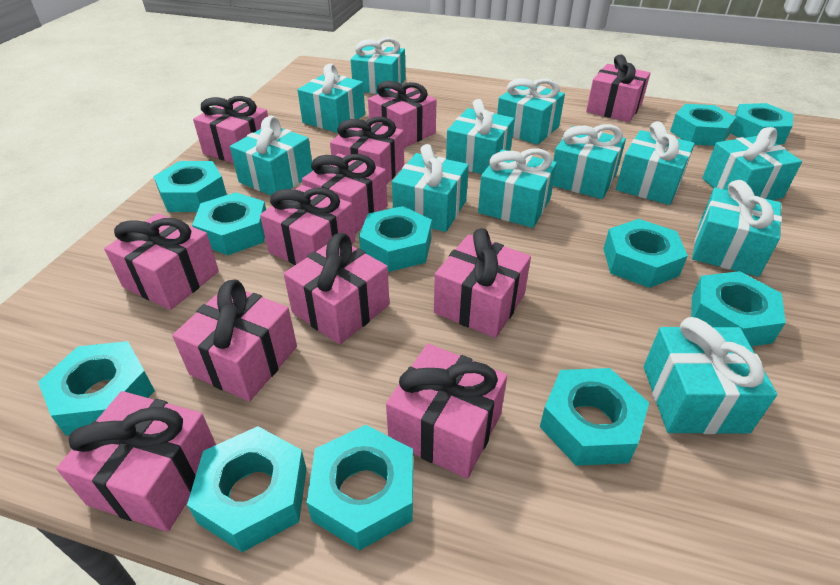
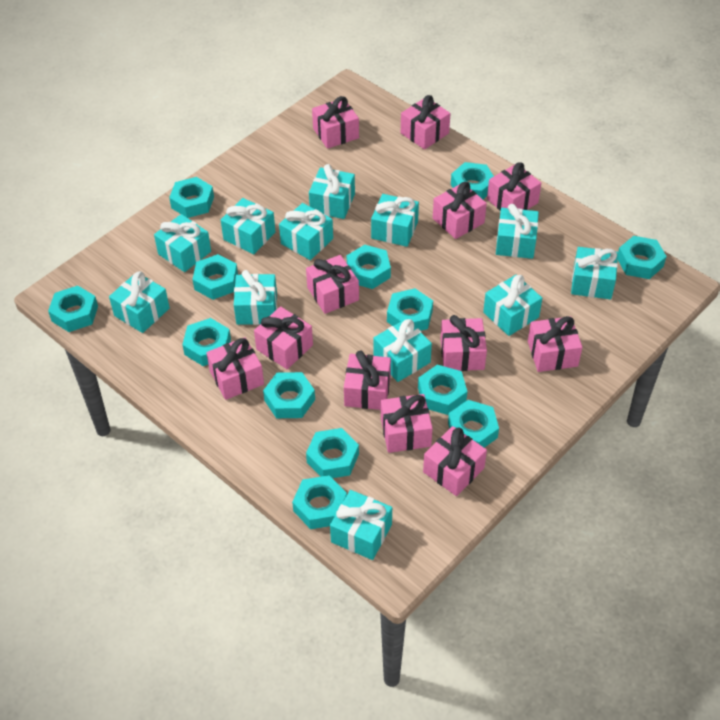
turquoise nut: [38,341,155,436] [153,161,227,212] [187,426,307,552] [192,192,266,255] [307,425,413,550] [359,206,432,272] [540,368,649,466] [604,219,688,288] [670,104,736,146] [691,271,786,346] [730,103,793,144] = 11 -> [48,286,98,332] [169,177,214,218] [182,318,231,366] [192,254,238,300] [263,372,315,418] [292,475,347,529] [306,428,359,478] [347,245,391,289] [387,288,433,331] [418,365,467,415] [448,400,499,448] [451,162,494,199] [618,236,667,279] = 13

